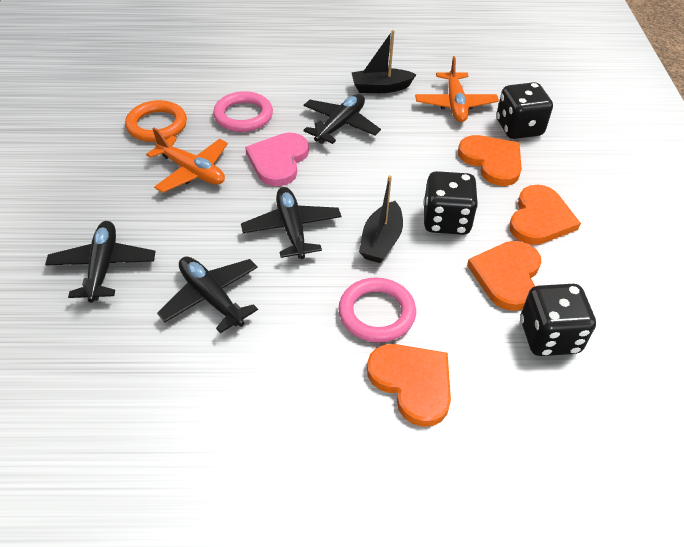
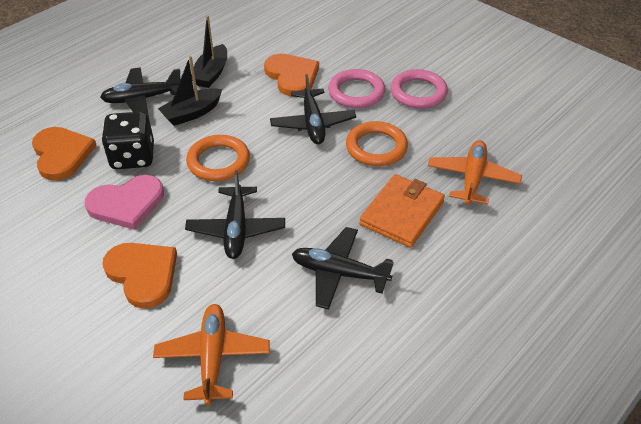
black dice: [423,171,478,235] [496,82,553,139] [520,284,596,356] = 3 -> [101,112,154,169] = 1
orange heart: [367,344,451,427] [458,135,522,186] [467,241,541,311] [509,185,581,245] = 4 -> [32,127,97,181] [102,243,177,309] [264,54,319,97] = 3
orange ring: [125,100,187,142] = 1 -> [186,135,250,181] [346,121,408,166] = 2
orange wallet: none = 0 -> [359,174,445,248] = 1

